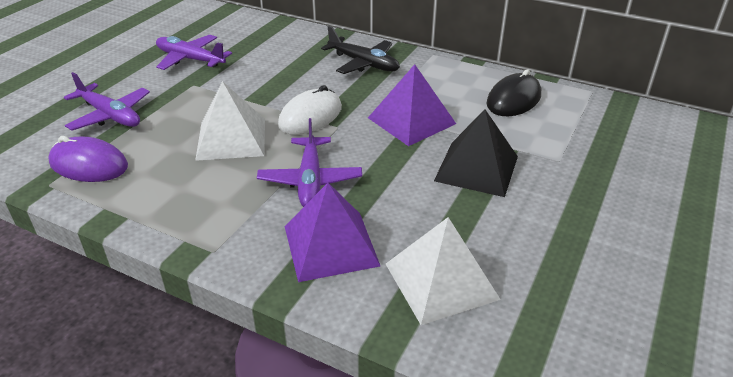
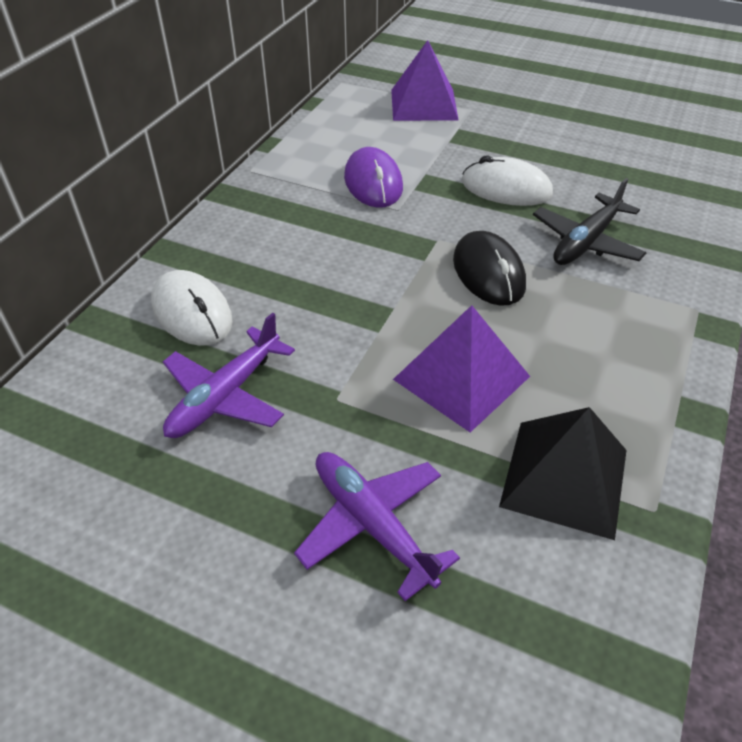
purple plane: [64,72,150,130] [156,35,232,70] [257,118,362,207] = 3 -> [163,312,295,438] [294,452,460,601] = 2
white mouse: [278,85,342,135] = 1 -> [151,270,233,346] [462,156,553,206] = 2
white pyramid: [195,81,265,161] [386,217,501,325] = 2 -> none = 0

